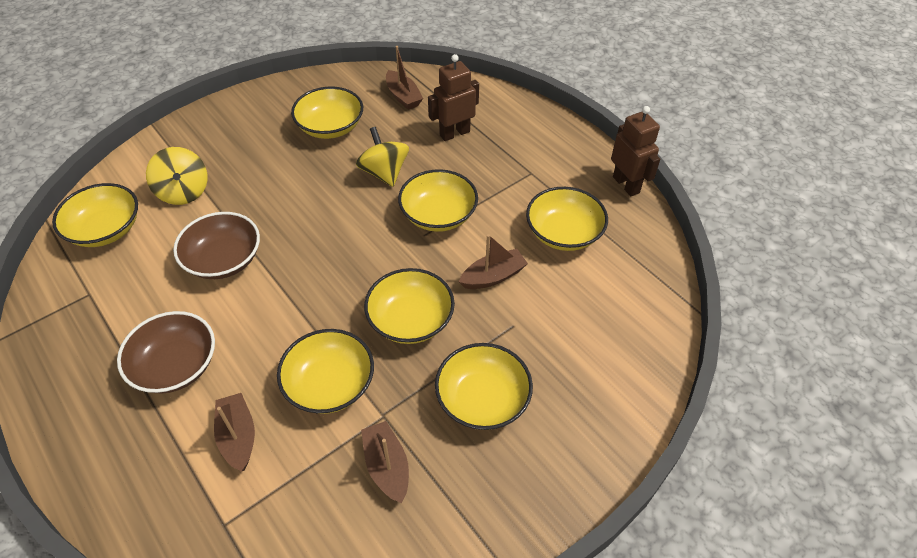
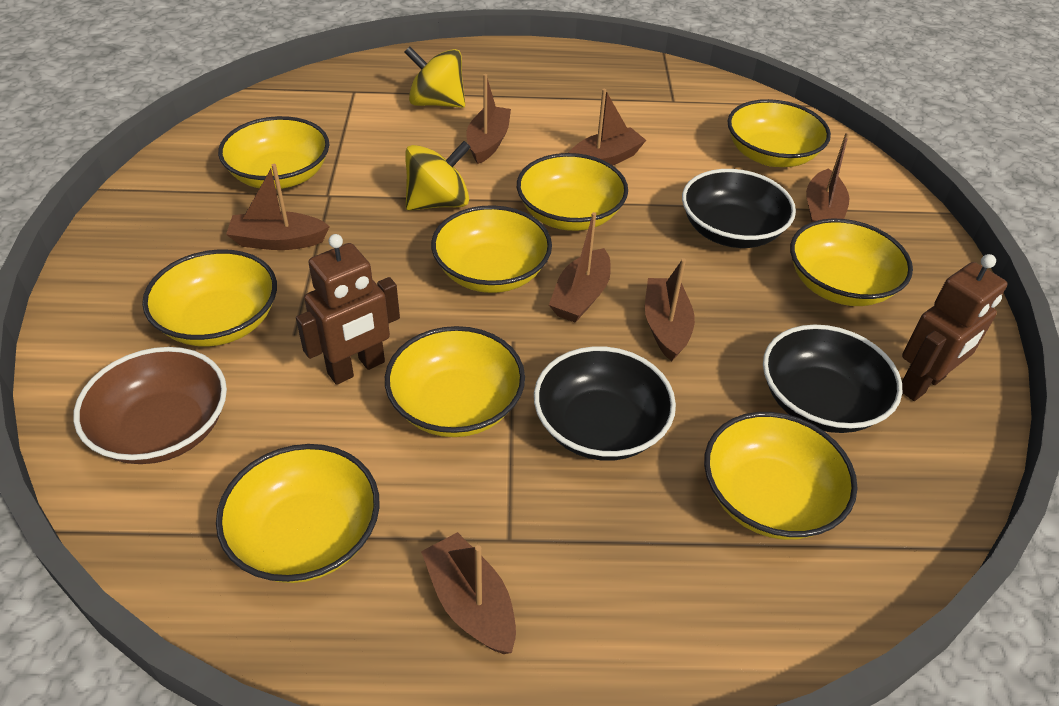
black bowl: none = 0 -> [534,346,676,461] [682,169,796,248] [763,324,902,433] = 3
brown boat: [214,393,255,472] [361,421,409,503] [386,46,423,110] [459,234,528,289] = 4 -> [226,164,330,250] [421,532,516,654] [466,74,511,164] [549,212,611,323] [569,89,646,165] [645,258,695,361] [806,132,850,222] = 7
brown bowl: [117,311,215,394] [173,212,260,279] = 2 -> [74,347,227,464] = 1
yellow bowl: [52,183,138,247] [277,329,374,414] [291,87,363,139] [364,268,455,344] [398,169,478,232] [435,343,533,430] [526,187,608,251] = 7 -> [142,249,277,347] [216,444,380,583] [218,116,329,189] [385,326,525,437] [431,205,552,293] [517,153,628,231] [704,412,857,540] [727,99,831,167] [790,219,913,306] = 9

